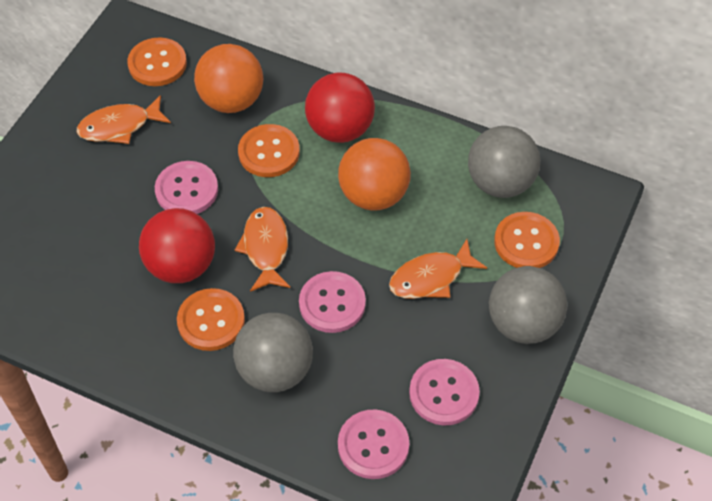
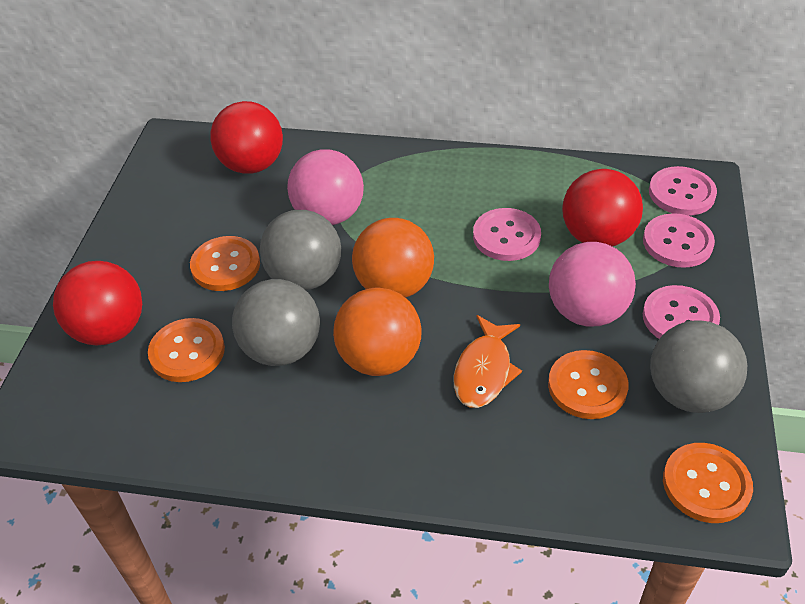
orange fish: [77,95,171,144] [235,207,290,292] [389,239,487,299] = 3 -> [454,315,522,408] = 1
pink ball: none = 0 -> [287,149,364,225] [549,242,636,326] = 2
red ball: [139,208,215,283] [305,72,375,143] = 2 -> [53,261,142,345] [210,101,283,174] [562,169,643,247] = 3

